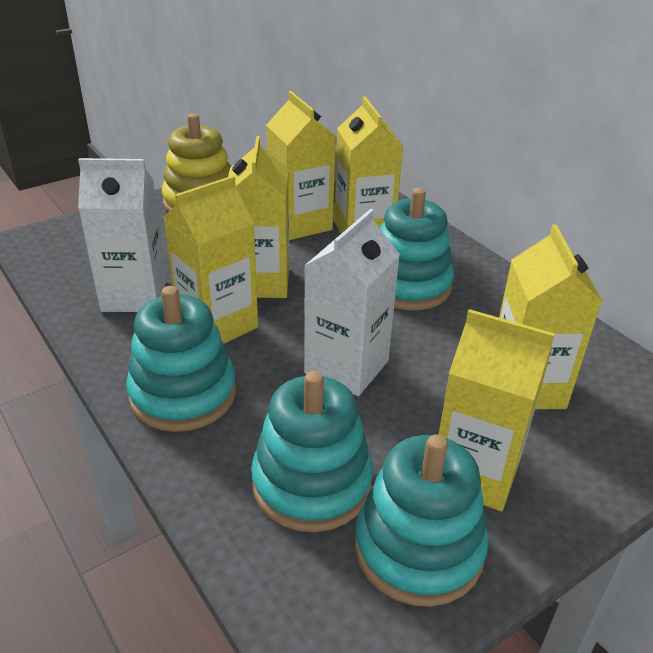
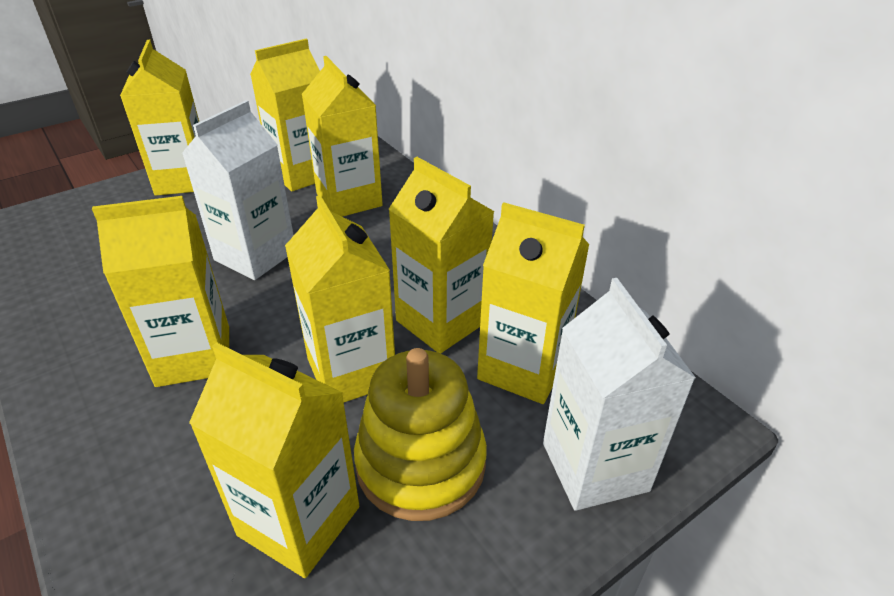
turquoise stacking toy: [126,286,236,432] [251,371,373,532] [355,435,488,607] [380,188,454,310] = 4 -> none = 0
yellow carton: [164,176,258,343] [228,136,289,298] [267,91,336,240] [334,96,403,234] [439,309,555,512] [499,224,602,409] = 6 -> [92,196,229,387] [120,40,199,196] [189,342,359,578] [250,39,320,191] [285,195,395,402] [302,56,383,217] [388,157,495,354] [477,202,590,404] = 8

